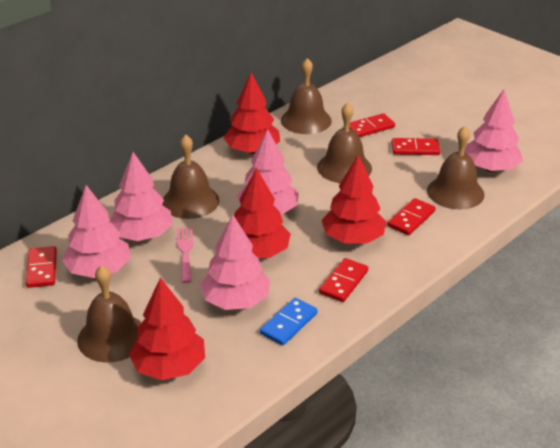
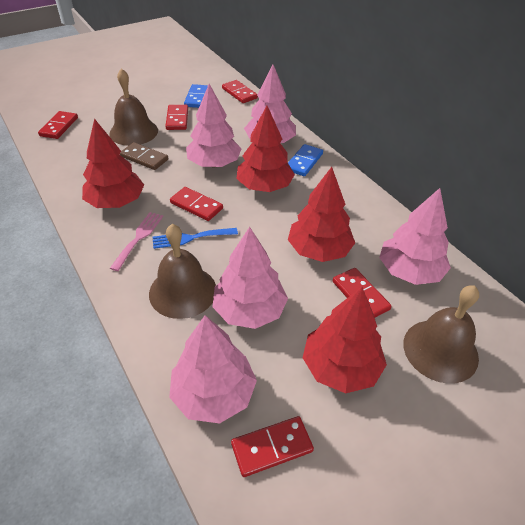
blue domino: [260,298,318,346] = 1 -> [184,84,208,108] [288,144,323,176] = 2
blue fork: none = 0 -> [153,228,238,249] = 1
brown bell: [77,265,142,363] [162,135,219,219] [281,58,332,134] [317,103,372,183] [427,126,485,209] = 5 -> [109,68,158,146] [149,224,216,319] [403,285,479,384] = 3
brown domino: none = 0 -> [120,142,168,170] = 1
red domino: [26,246,57,288] [319,258,368,302] [349,113,395,137] [388,198,436,235] [392,138,440,155] = 5 -> [38,111,78,139] [165,105,188,130] [170,187,223,221] [222,80,258,103] [231,416,314,477] [333,268,392,318] = 6

